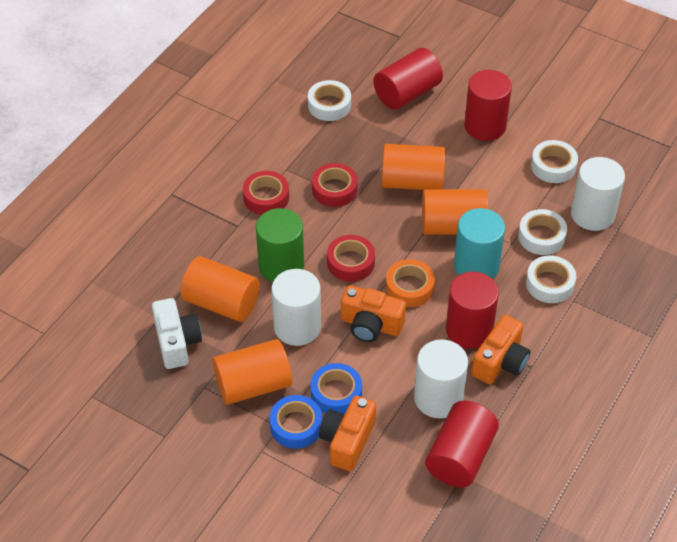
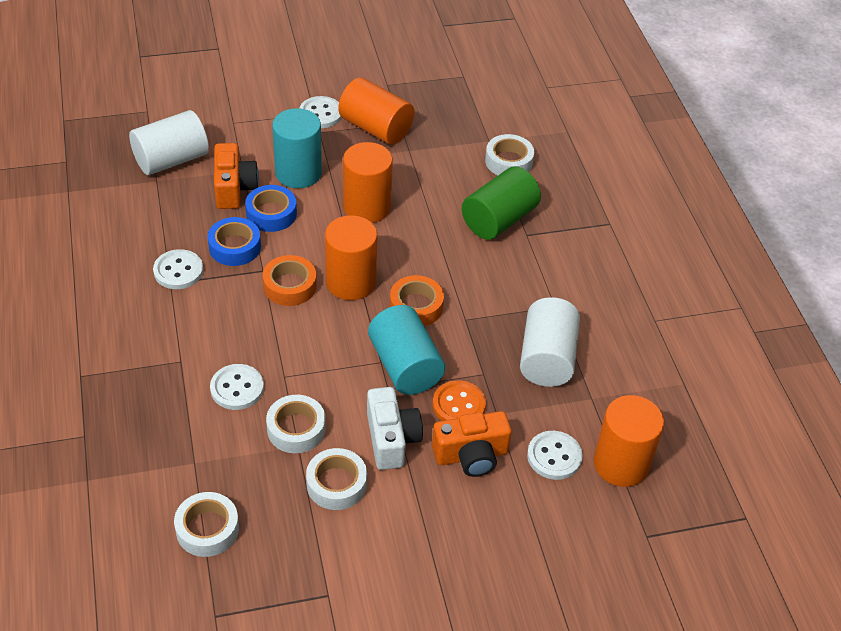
orange button: none = 0 -> [433,380,486,421] = 1
orange camera: [319,396,376,471] [341,285,406,342] [472,315,530,384] = 3 -> [214,143,259,209] [432,411,512,477] = 2
orange tape: [386,259,435,307] = 1 -> [263,255,317,306] [390,275,444,326] = 2
red cylinder: [374,48,443,110] [425,401,499,487] [446,272,499,349] [464,70,512,141] = 4 -> none = 0
red tape: [243,171,289,215] [312,163,358,207] [327,235,375,282] = 3 -> none = 0
turquoise cylinder: [454,208,505,279] = 1 -> [272,108,322,188] [368,305,445,395] = 2
white button: none = 0 -> [153,249,203,289] [210,364,264,410] [300,96,342,128] [527,431,583,480] = 4
white cylinder: [271,269,321,346] [414,339,468,419] [571,157,625,231] = 3 -> [129,110,209,175] [520,297,580,387] = 2

